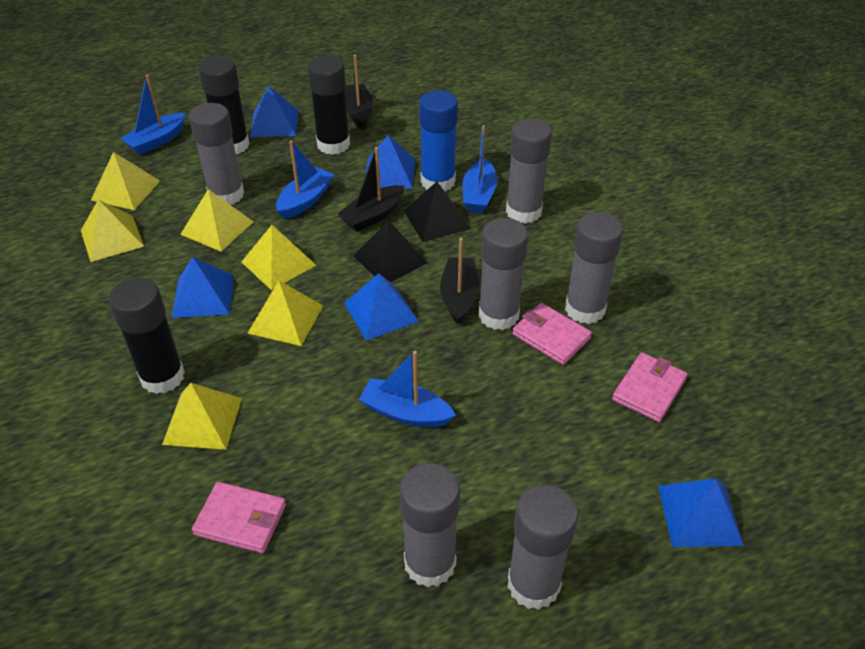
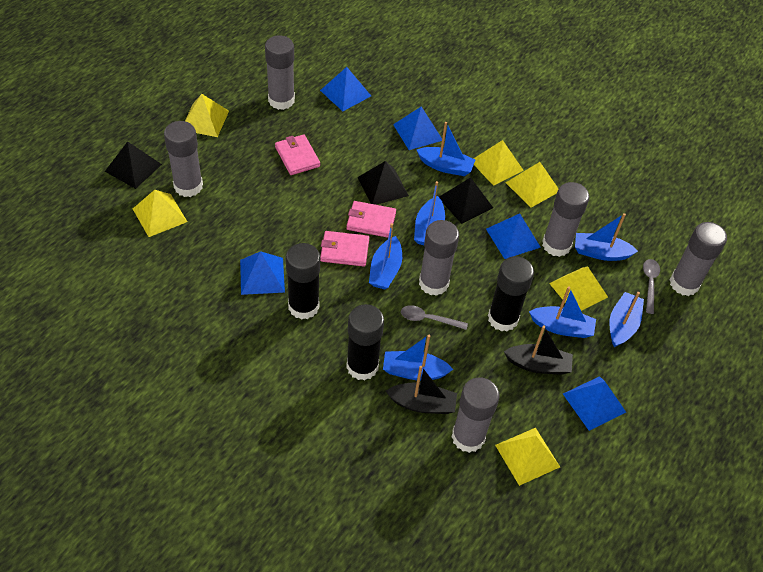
black boat: [338,147,404,232] [345,55,374,130] [440,238,479,324] = 3 -> [386,366,457,414] [504,326,573,375] = 2
black pyramid: [354,220,428,282] [404,181,470,242] = 2 -> [105,141,162,189] [358,161,409,205] [439,177,493,224] = 3
blue boat: [121,75,185,155] [276,141,334,219] [359,351,456,427] [462,125,498,213] = 4 -> [369,223,402,289] [383,335,453,381] [414,181,445,245] [417,122,475,176] [529,286,596,338] [575,213,638,261] [609,292,644,347] = 7
blue glue stick: [419,90,458,192] = 1 -> none = 0
grey spoon: none = 0 -> [401,305,468,330] [643,259,660,314] = 2

